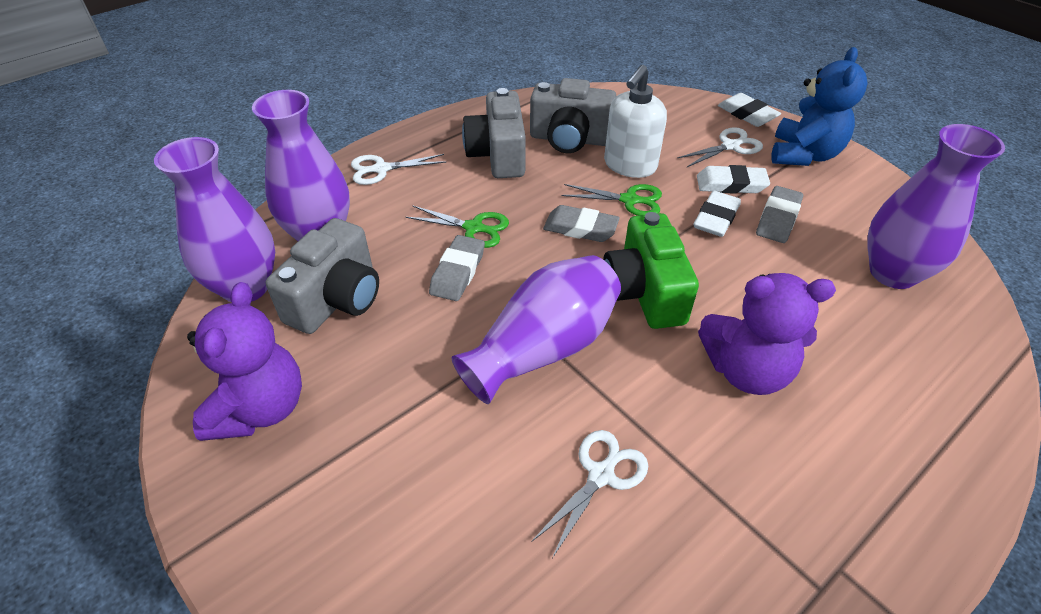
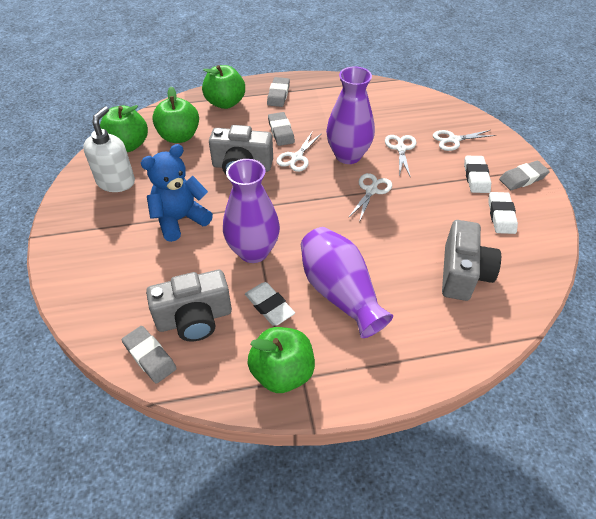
green apple: none = 0 -> [100,105,148,152] [152,86,199,143] [202,65,245,109] [248,327,315,393] = 4
green camera: [603,212,699,329] = 1 -> none = 0
green scissors: [406,206,509,248] [561,184,662,216] = 2 -> none = 0
grey eraser: [429,235,485,301] [543,205,620,242] [756,186,803,243] = 3 -> [122,326,177,384] [267,77,290,107] [268,112,295,146] [499,161,550,190] = 4
purple teddy bear: [187,282,302,441] [698,273,836,395] = 2 -> none = 0
purple vase: [154,137,275,303] [252,90,350,241] [452,255,621,404] [867,124,1005,289] = 4 -> [223,159,280,263] [301,227,393,338] [326,66,375,164] = 3
white scissors: [351,154,447,185] [531,430,648,558] [677,127,763,167] = 3 -> [276,131,322,172] [348,173,392,222] [385,135,417,178] [433,130,496,151] = 4

